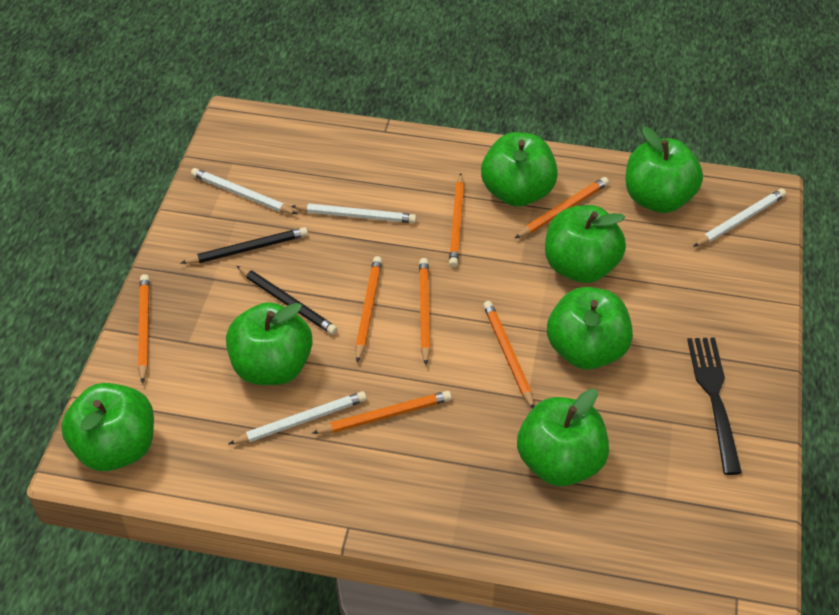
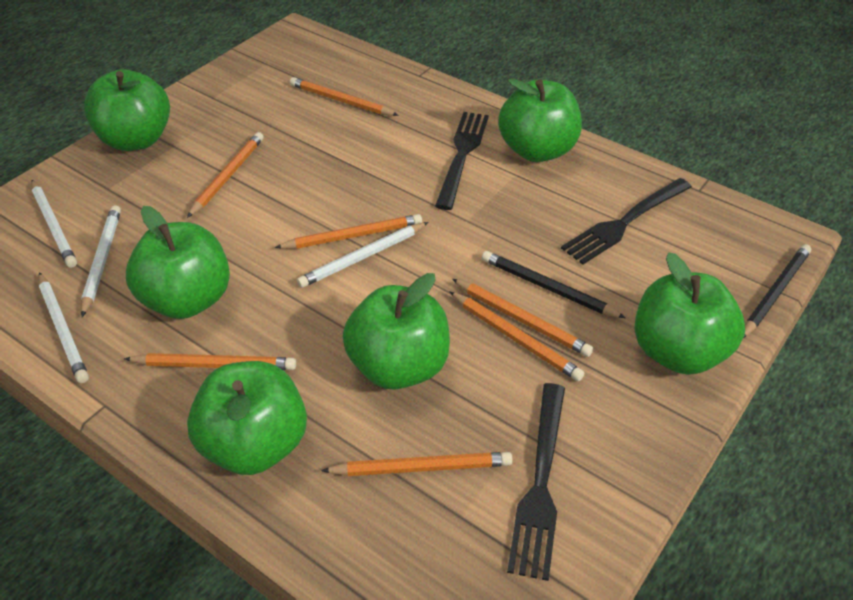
black fork: [687,337,742,475] = 1 -> [435,112,489,210] [507,383,565,581] [561,178,692,265] = 3
green apple: [61,383,154,471] [226,302,312,385] [481,132,558,207] [517,389,609,486] [545,205,626,283] [547,287,633,370] [625,127,703,213] = 7 -> [84,69,170,151] [126,206,230,319] [187,361,307,475] [343,273,450,390] [498,78,582,162] [635,252,745,375] = 6

